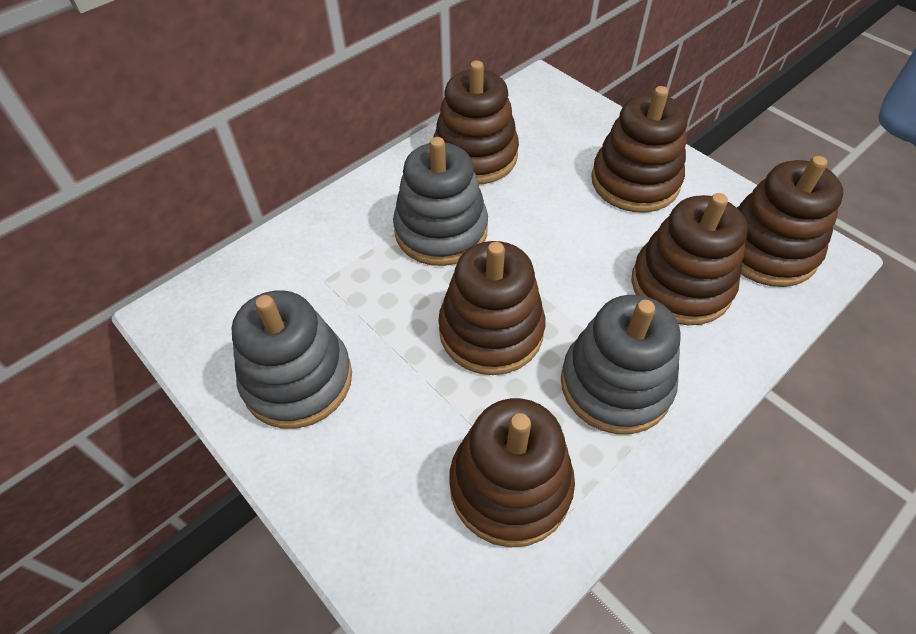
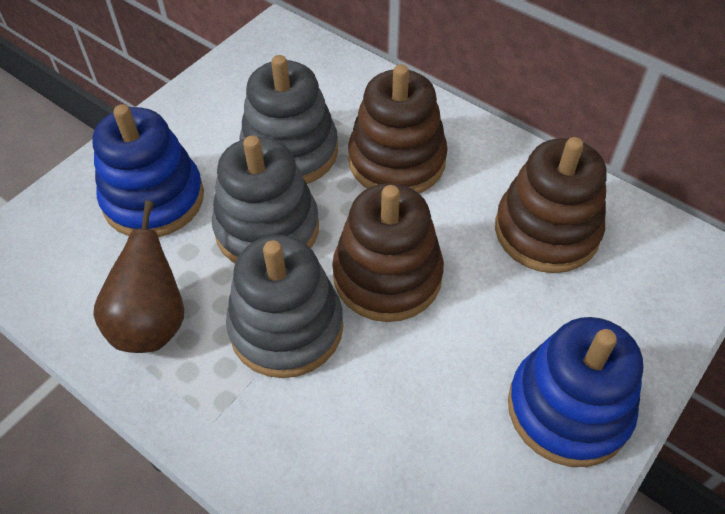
blue stacking toy: none = 0 -> [93,104,204,237] [508,317,643,467] = 2
brown pear: none = 0 -> [93,200,184,353] = 1
brown stacking toy: [433,60,519,184] [438,241,545,375] [449,398,575,548] [591,86,687,213] [631,193,748,325] [737,156,843,287] = 6 -> [332,183,444,322] [348,64,448,193] [495,137,607,273] = 3

